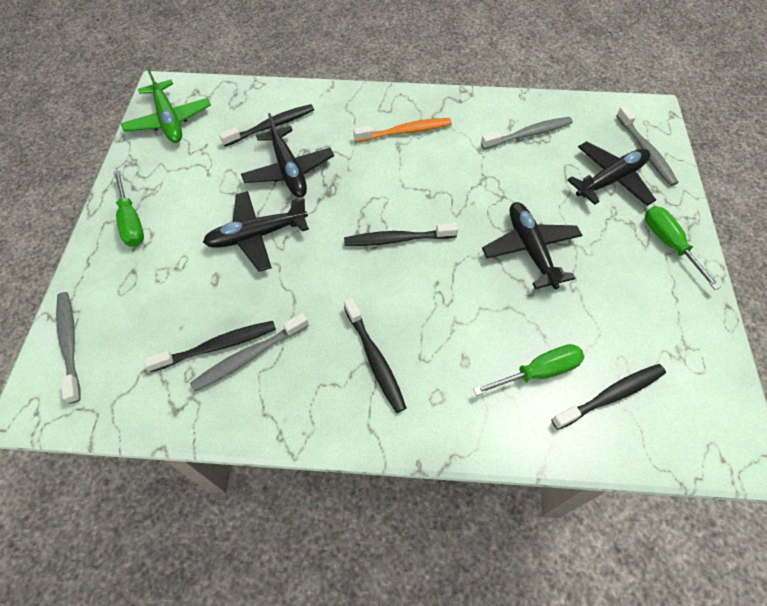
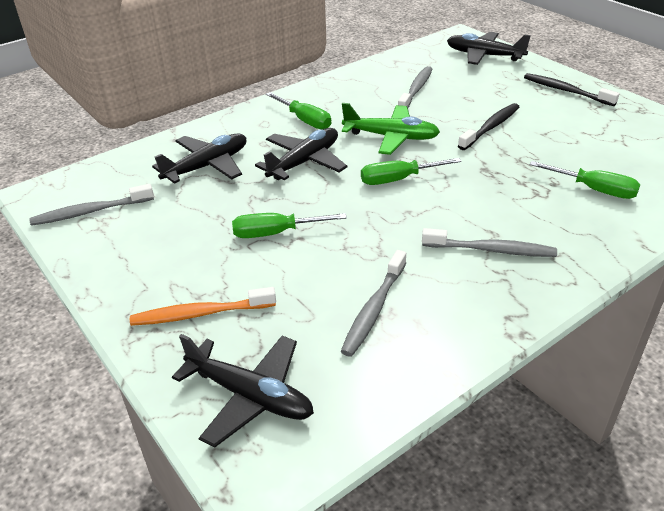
black toothbrush: [144,321,276,372] [219,104,314,147] [344,223,458,246] [344,297,407,413] [551,364,666,430] = 5 -> [458,103,519,150] [524,73,620,106] = 2
green screwdriver: [113,170,144,247] [473,344,585,396] [645,206,721,290] = 3 -> [232,213,347,238] [266,92,331,130] [361,158,462,185] [530,161,640,199] = 4

